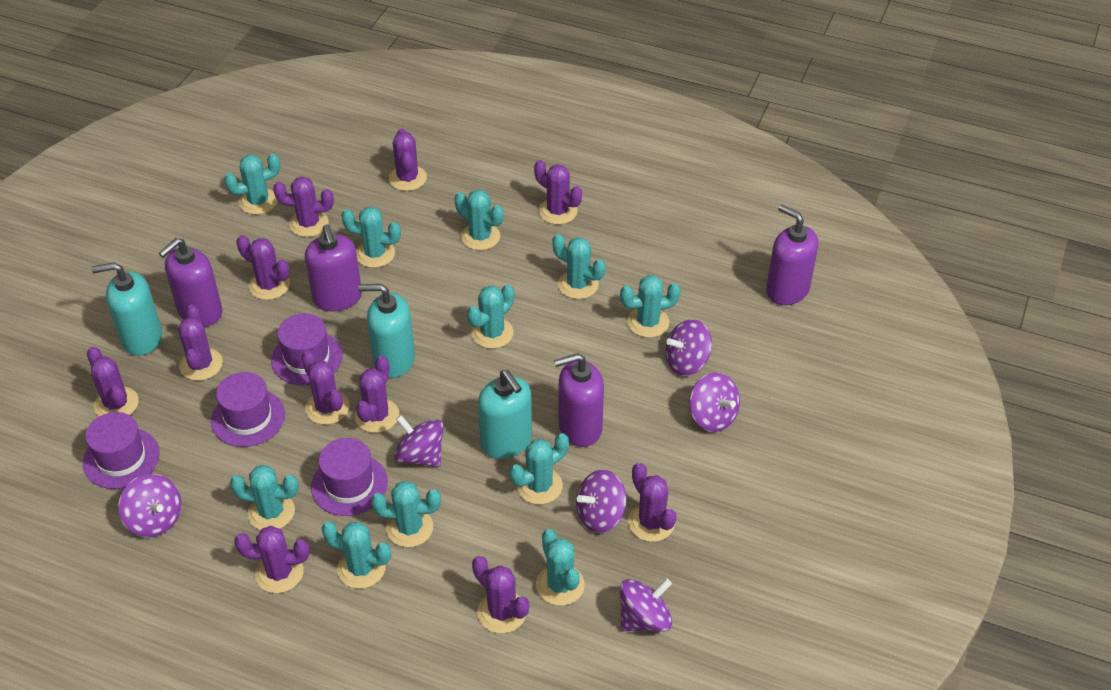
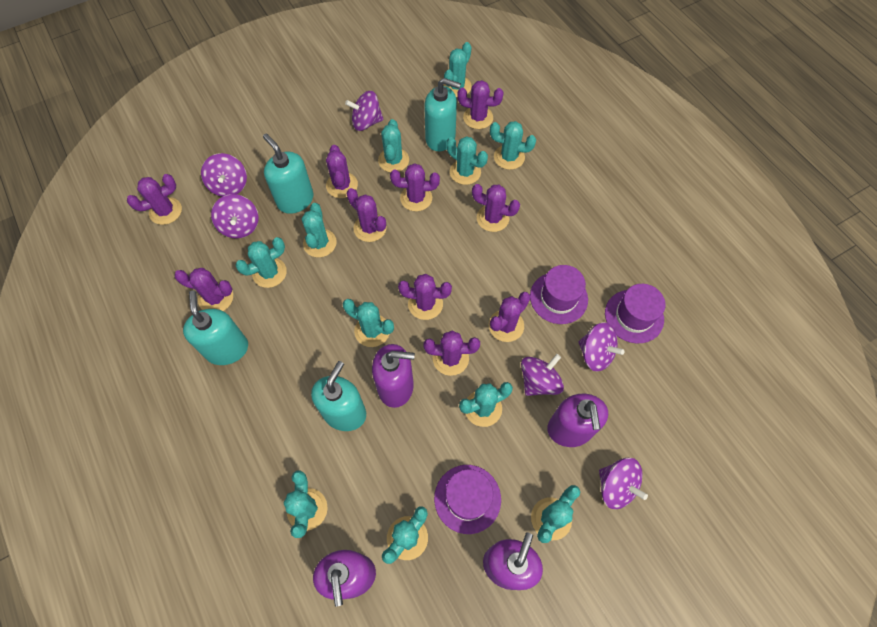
purple cactus: [87,347,139,416] [178,305,223,381] [234,526,310,593] [236,235,290,300] [273,176,334,237] [301,350,350,425] [355,356,399,433] [389,129,427,191] [472,556,529,634] [534,160,582,225] [628,463,676,542] = 11 -> [127,174,182,225] [174,268,233,311] [326,145,358,198] [347,188,387,242] [390,163,440,211] [398,274,452,320] [423,330,480,376] [457,80,504,129] [472,184,520,232] [489,292,531,342] = 10
purple hat: [83,412,160,489] [211,372,285,447] [271,313,343,385] [311,438,388,516] = 4 -> [434,465,501,534] [530,265,588,324] [605,284,665,343] = 3
turquoise soap dispenser: [91,262,162,356] [358,284,415,378] [478,370,532,459] = 3 -> [183,290,248,365] [263,134,314,214] [311,361,366,431] [424,78,461,151] = 4

